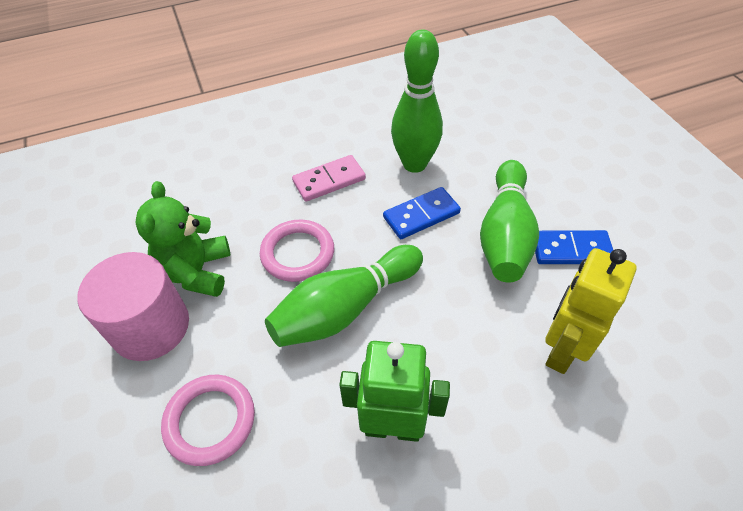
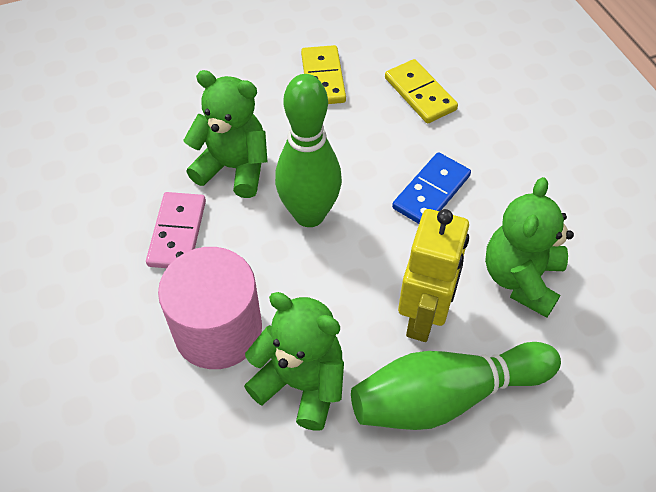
blue domino: [383,187,461,239] [535,230,613,264] = 2 -> [392,152,471,224] = 1
green bowling pin: [265,245,423,347] [391,30,443,173] [480,160,539,282] = 3 -> [275,74,342,227] [351,342,561,430] = 2
green robot: [339,341,450,442] = 1 -> none = 0
green teddy bear: [135,181,230,297] = 1 -> [183,70,267,198] [244,292,344,431] [485,177,574,318] = 3
pink ring: [161,375,255,466] [260,220,334,282] = 2 -> none = 0
yellow domino: none = 0 -> [301,45,346,104] [385,59,458,123] = 2

